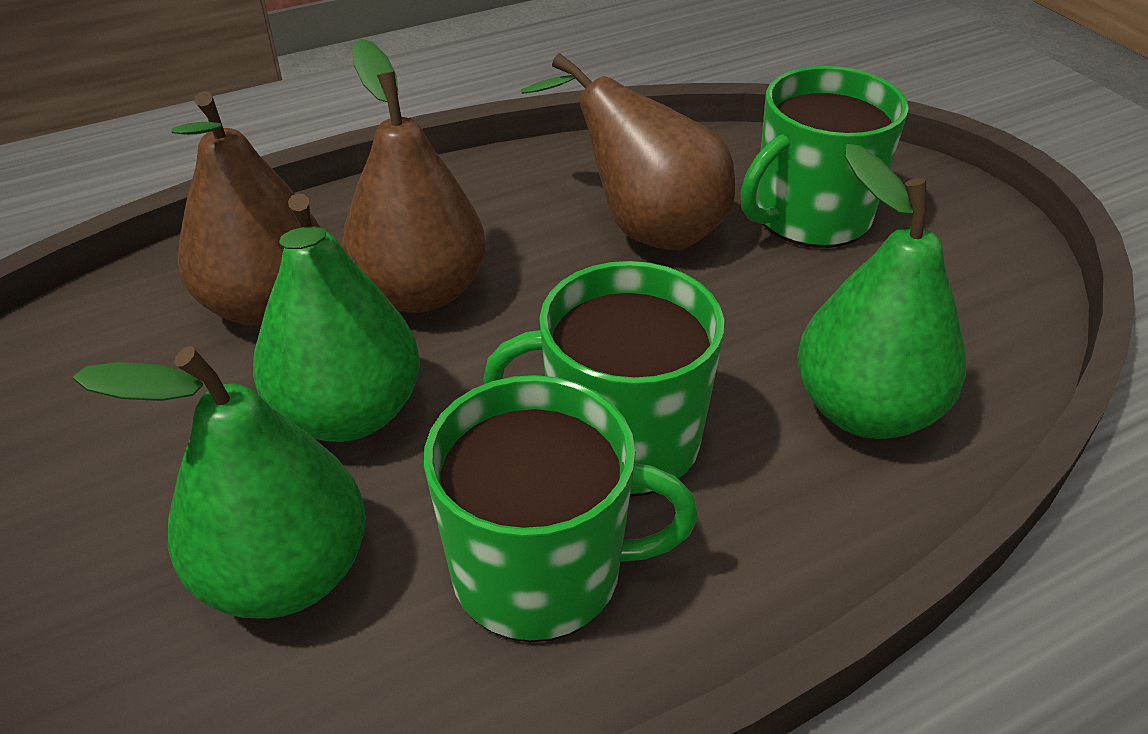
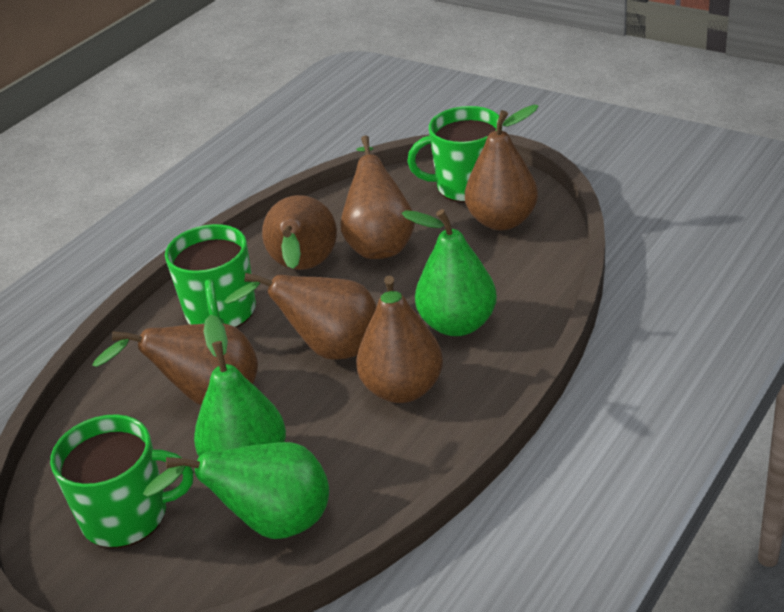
brown pear: [171,91,321,326] [341,39,486,313] [521,53,735,250] = 3 -> [92,323,258,405] [224,273,377,360] [262,195,337,270] [340,135,415,259] [356,276,443,403] [465,105,538,230] = 6

